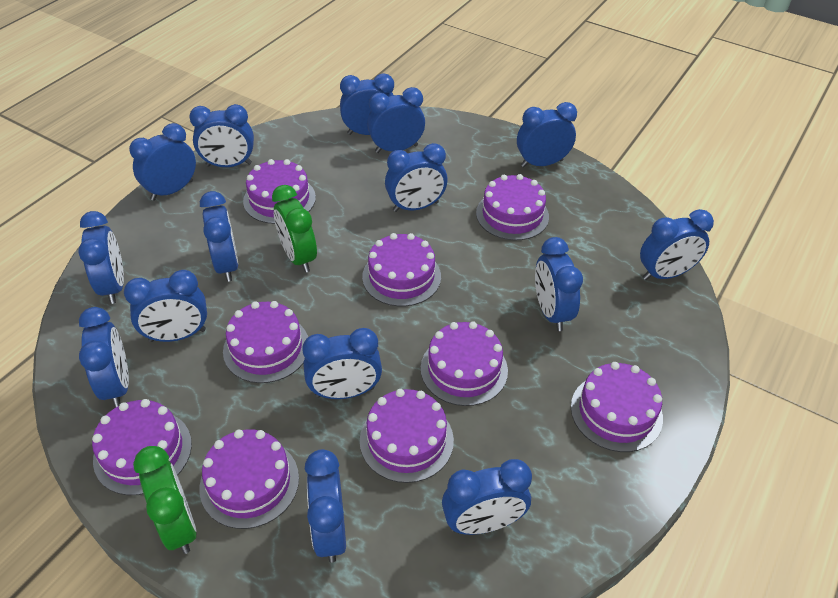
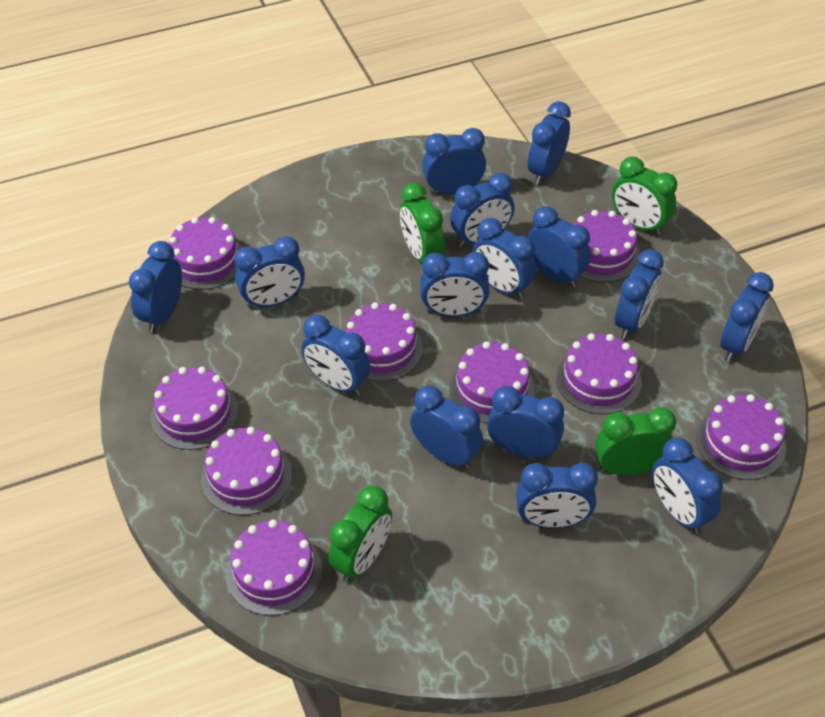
green clock: [133,446,196,554] [272,185,317,273] = 2 -> [328,485,392,582] [400,182,445,263] [595,407,676,475] [612,157,677,235] = 4

